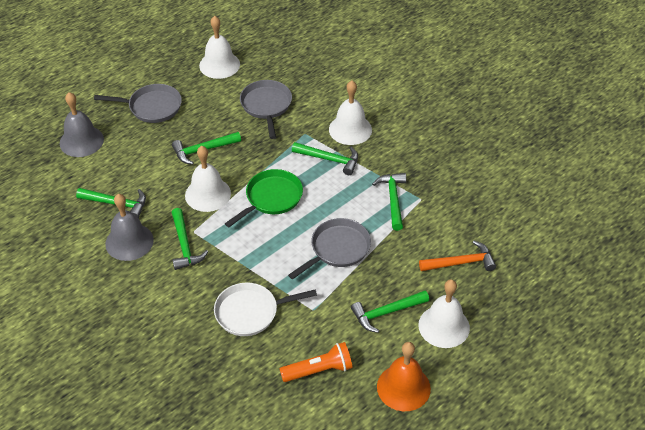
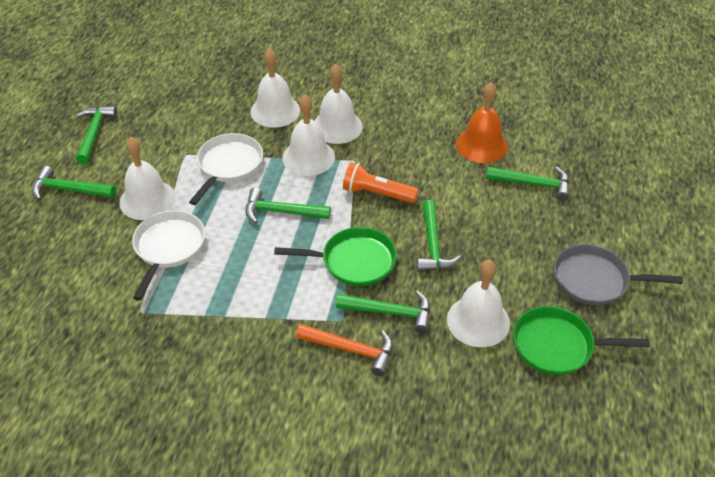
green pan: [225,169,303,227] = 1 -> [274,227,397,286] [513,306,650,375] = 2
grey bell: [60,92,104,157] [105,194,154,261] = 2 -> none = 0
grey pan: [94,84,182,123] [240,80,292,139] [288,218,371,279] = 3 -> [554,244,683,305] = 1
white bell: [185,146,231,212] [199,16,240,79] [329,81,372,145] [418,280,470,348] = 4 -> [120,137,176,220] [250,48,300,128] [282,95,335,176] [314,64,363,144] [447,260,510,347] = 5
white pan: [214,283,317,336] = 1 -> [132,210,205,301] [189,133,263,205] = 2

